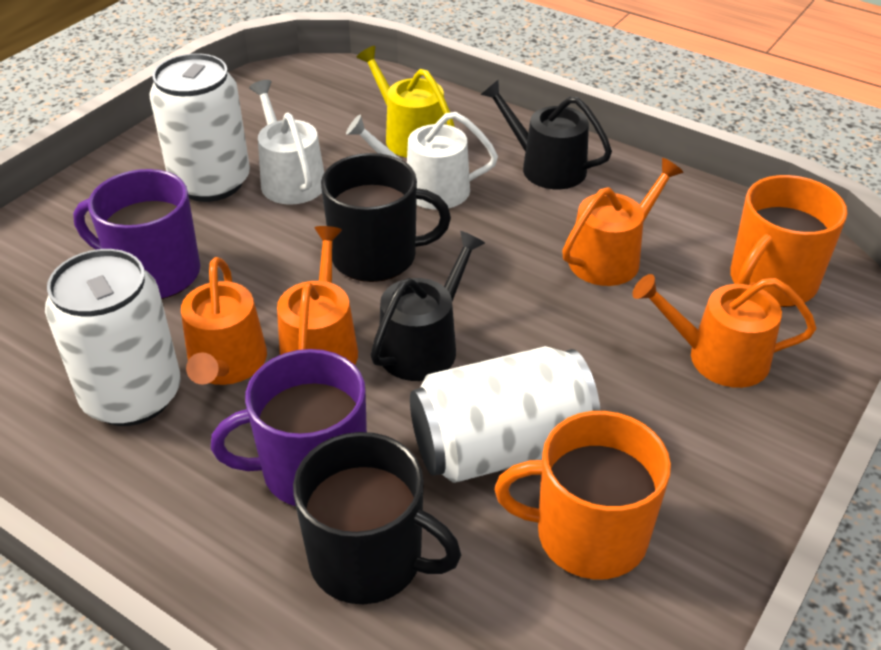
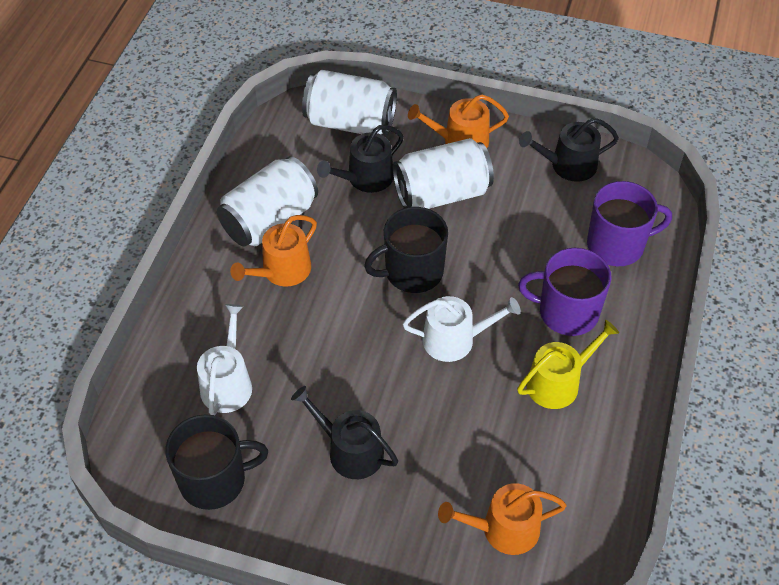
black watering can: [371,231,485,381] [480,80,612,189] = 2 -> [291,386,398,479] [317,125,404,193] [519,118,619,182] = 3
orange mug: [495,411,671,579] [730,175,847,307] = 2 -> none = 0
orange watering can: [181,257,267,385] [277,226,358,365] [562,158,683,286] [633,274,816,388] = 4 -> [230,215,317,287] [408,94,509,148] [438,483,567,555] = 3

